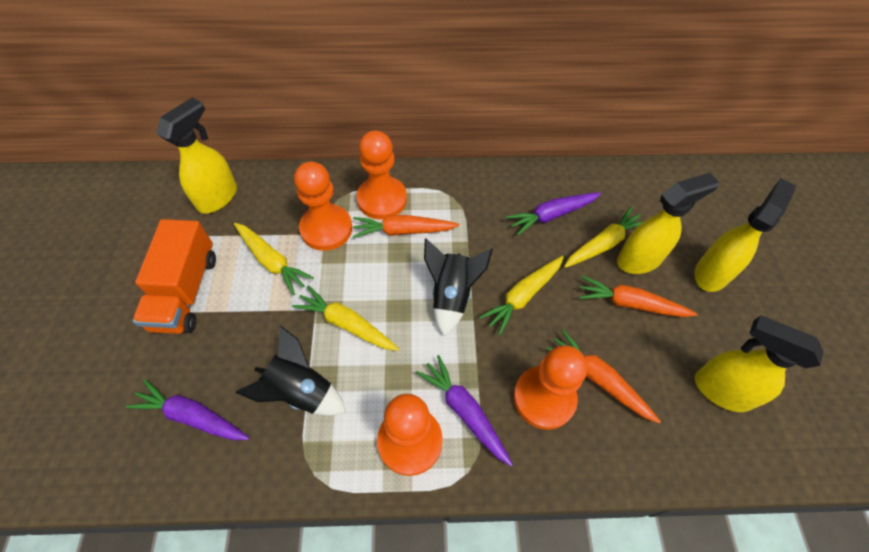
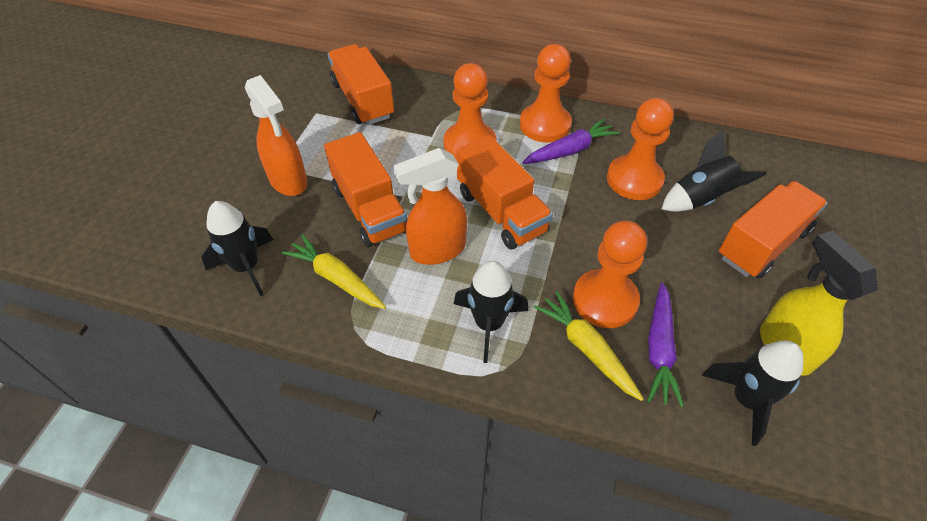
black rocket: [235,325,346,415] [424,238,493,336] = 2 -> [201,201,273,296] [454,261,528,363] [662,129,767,212] [702,341,804,446] = 4
orange carrot: [353,215,460,238] [547,330,661,423] [579,276,698,317] = 3 -> none = 0
orange spray bottle: none = 0 -> [245,75,307,196] [393,148,467,265] = 2
orange truck: [133,219,216,334] = 1 -> [324,132,407,247] [328,44,394,125] [457,135,553,250] [719,181,828,279] = 4
purple carrot: [126,379,249,440] [416,355,513,466] [506,192,601,236] = 3 -> [522,119,619,164] [647,282,684,407] = 2
yellow carrot: [234,223,314,295] [292,285,399,351] [479,256,564,336] [564,207,643,268] = 4 -> [281,234,386,309] [534,291,644,401] = 2
yellow spray bottle: [156,97,237,214] [617,173,720,274] [694,179,796,292] [695,316,824,412] = 4 -> [760,230,878,376] = 1

